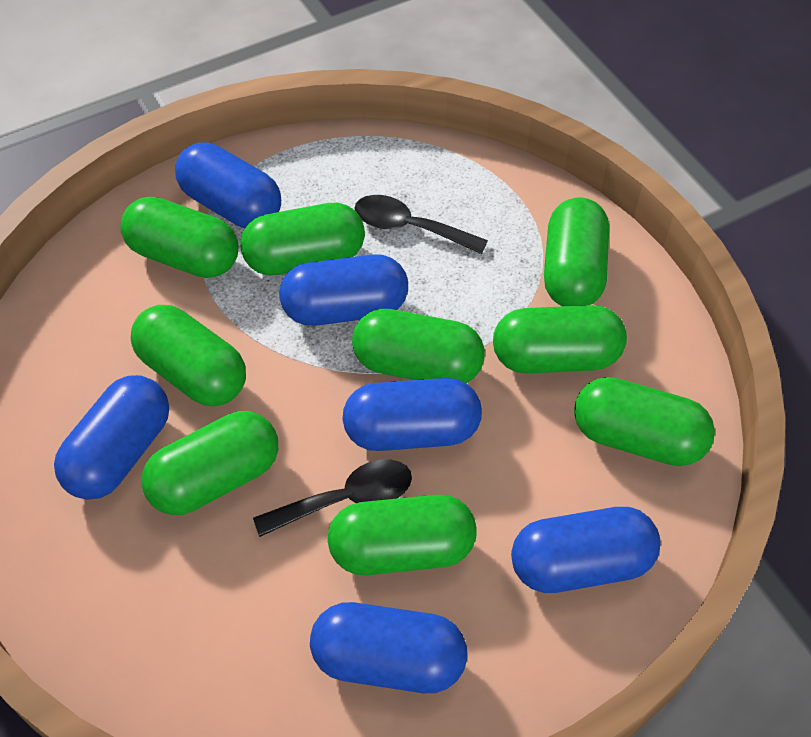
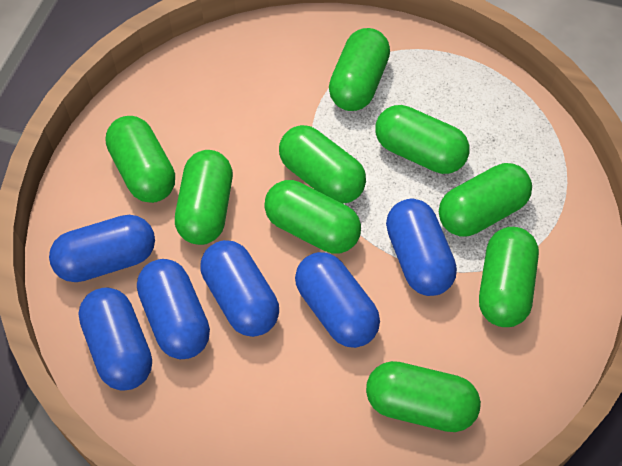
black spoon: [253,459,412,537] [354,195,488,254] = 2 -> none = 0

